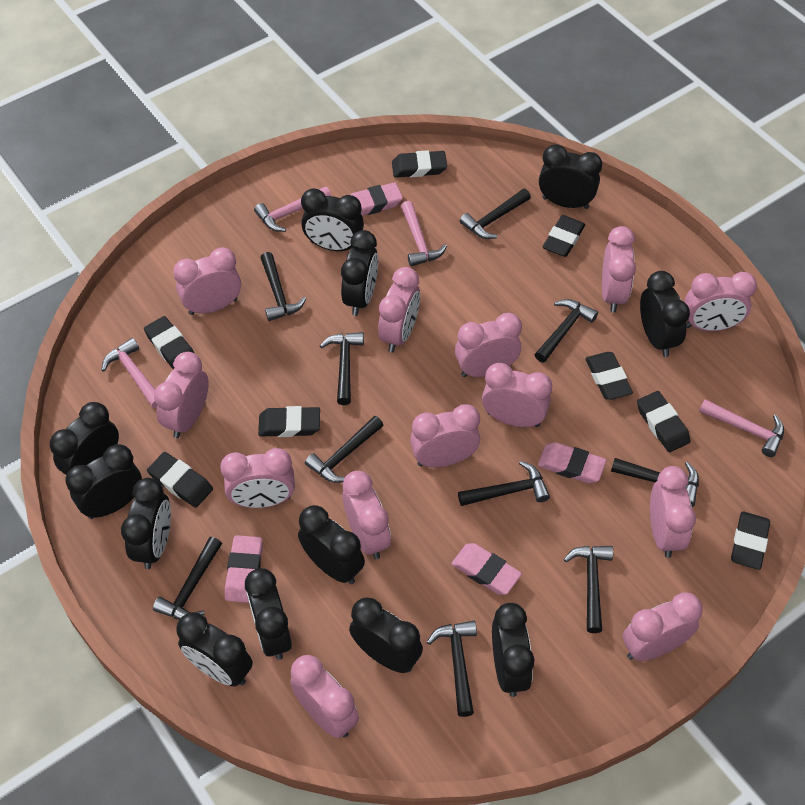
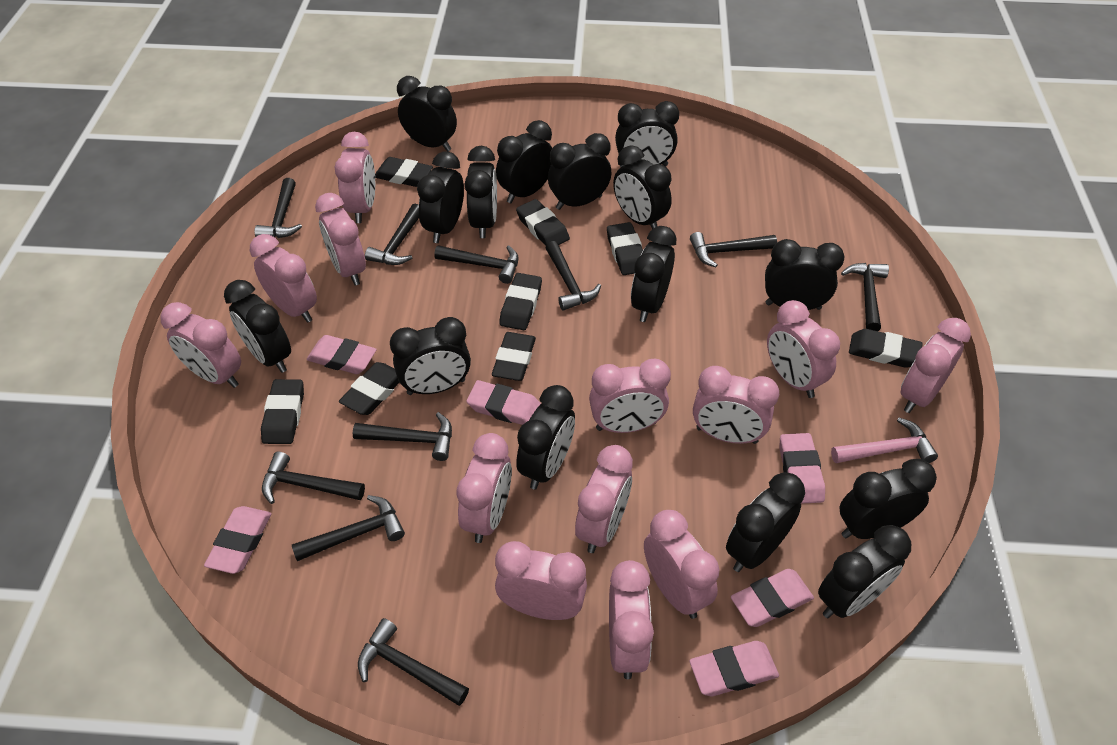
black clock: [50,402,119,475] [65,444,142,519] [121,478,171,569] [177,613,253,687] [245,568,292,660] [298,505,365,584] [301,188,364,251] [341,230,378,316] [349,597,423,673] [492,603,534,697] [539,144,602,209] [640,271,690,357] = 12 -> [224,280,291,373] [390,317,471,395] [397,76,457,151] [417,151,464,243] [465,146,497,238] [496,120,552,203] [516,385,575,490] [548,133,612,210] [613,145,672,229] [615,101,679,167] [631,226,676,322] [726,472,805,572] [765,239,844,310] [818,525,911,618] [839,459,937,539] = 15
pink eraser: [225,535,263,603] [350,182,403,216] [451,543,522,595] [538,442,606,483] = 4 -> [204,506,272,574] [307,335,377,374] [466,380,541,425] [689,641,779,696] [731,569,814,627] [780,433,825,504] = 6
pink hammer: [101,338,157,408] [254,186,331,232] [401,201,447,267] [699,399,784,457] = 4 -> [831,418,938,463] = 1

